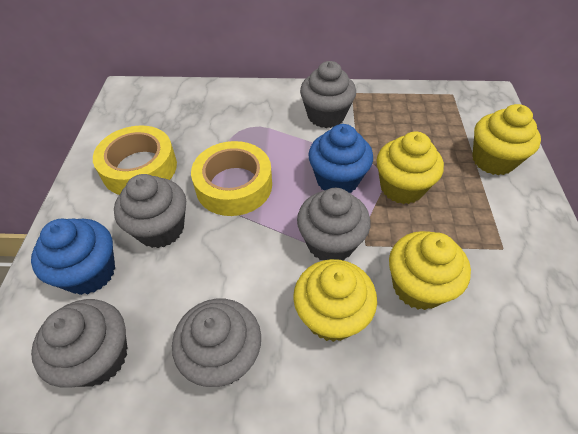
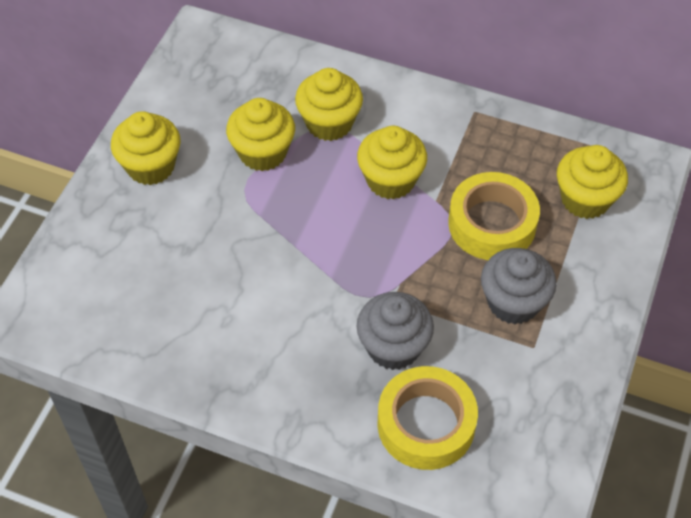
blue cupcake: [31,219,115,295] [308,124,373,193] = 2 -> none = 0
grey cupcake: [31,299,127,387] [114,174,186,248] [172,299,261,387] [297,188,370,260] [300,61,356,128] = 5 -> [357,292,434,370] [481,248,557,324] = 2
yellow cupcake: [293,259,377,342] [377,131,444,204] [389,231,471,310] [472,104,541,175] = 4 -> [111,111,180,185] [226,98,295,171] [295,68,363,141] [357,126,427,200] [557,145,628,219] = 5

